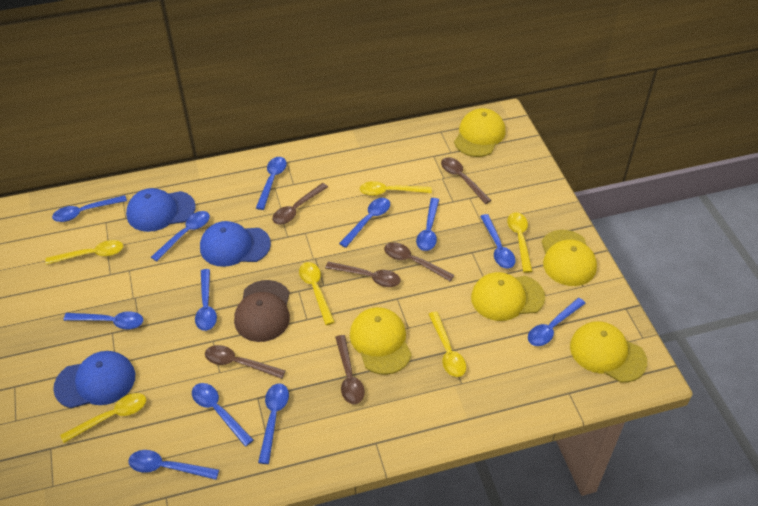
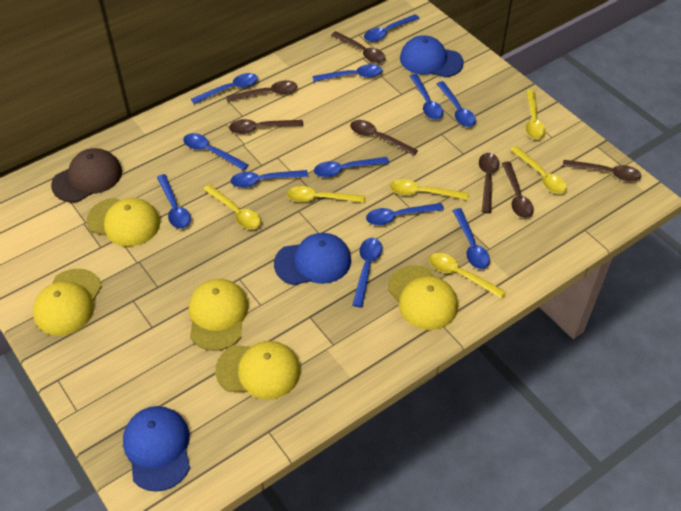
brown spoon: [205,345,286,379] [272,183,328,225] [325,262,401,287] [335,335,365,404] [384,242,454,281] [441,157,492,204] = 6 -> [226,80,297,102] [229,119,303,134] [331,31,386,63] [350,120,418,156] [479,153,499,213] [502,162,534,218] [563,160,642,182] = 7

